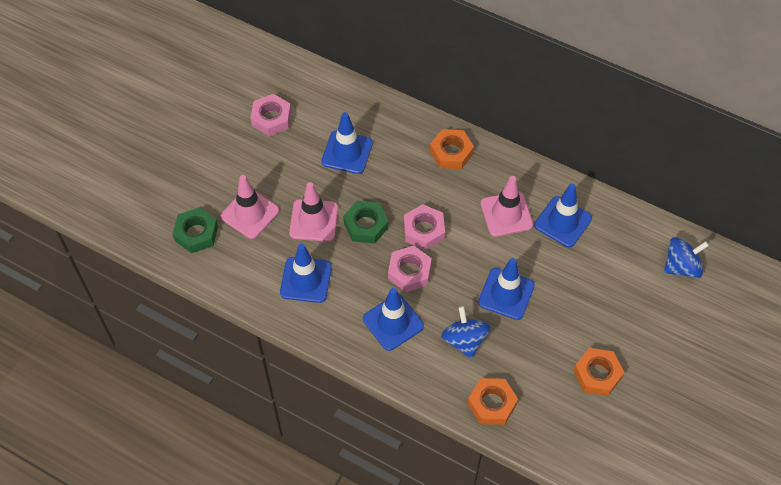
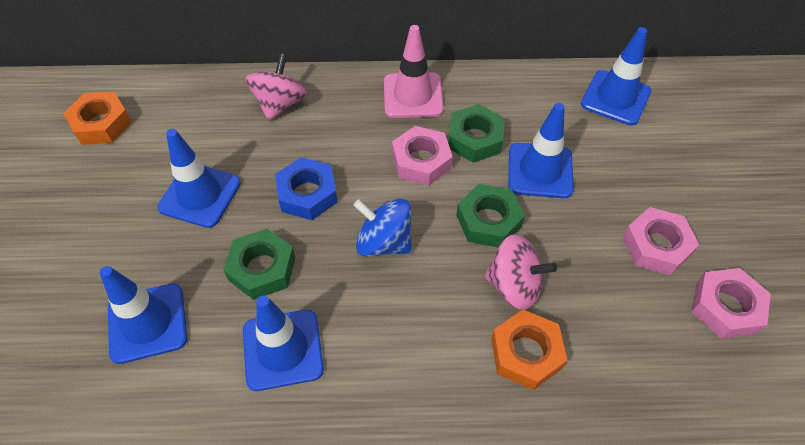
blue nut: none = 0 -> [275,157,338,220] = 1
blue spinning top: [441,306,491,358] [664,237,709,278] = 2 -> [353,199,412,257] = 1
green nut: [173,207,218,253] [343,201,389,244] = 2 -> [223,229,296,300] [448,104,504,163] [456,184,525,247] = 3
orange nut: [430,129,474,169] [468,378,518,425] [573,348,625,396] = 3 -> [63,91,132,145] [491,310,567,390] = 2
pink spinning top: none = 0 -> [245,53,307,121] [484,234,557,310] = 2
pink traffic cone: [221,175,279,239] [289,182,338,242] [480,176,533,237] = 3 -> [384,25,444,118] = 1

